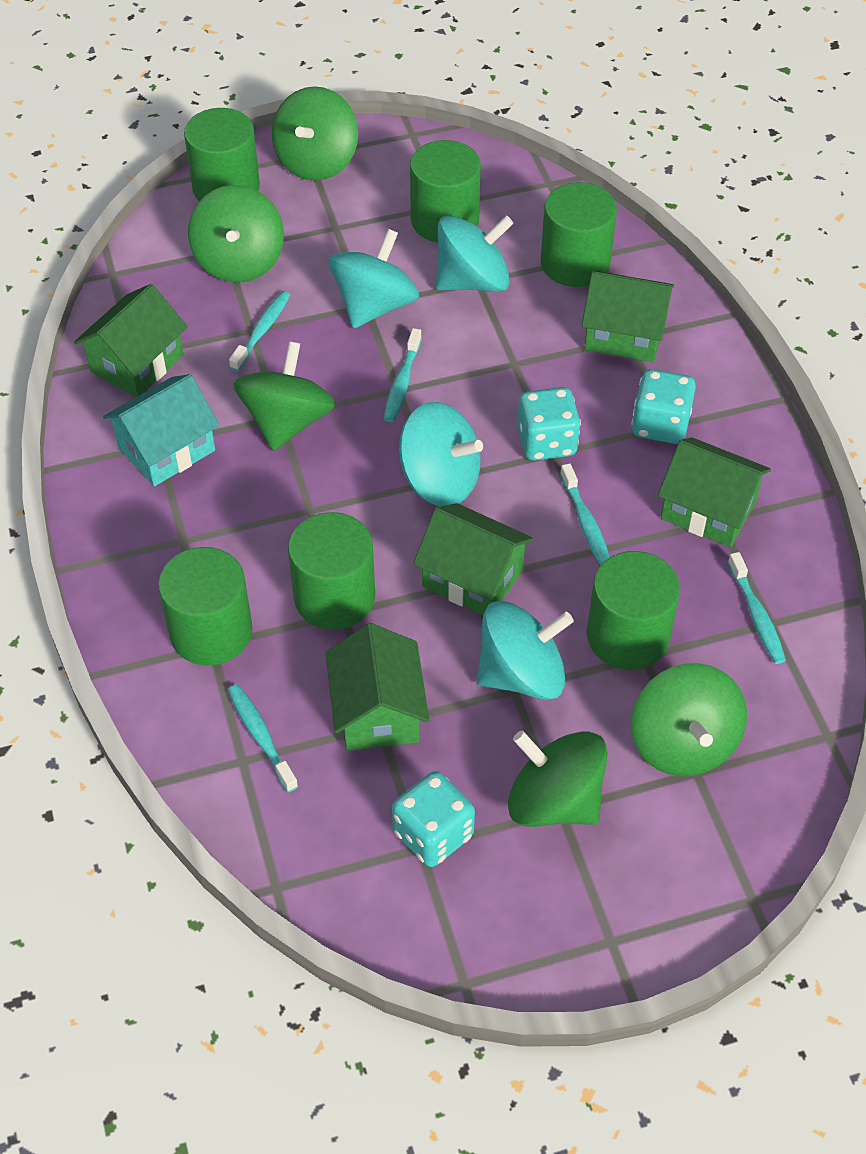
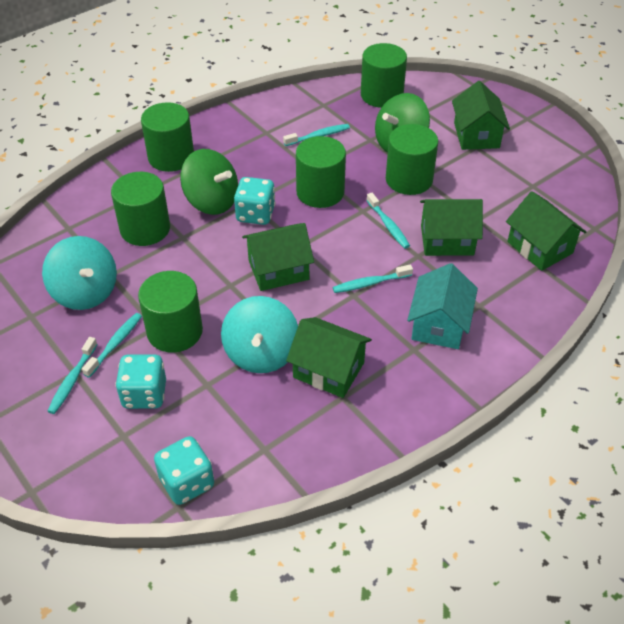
green spinning top: [188,185,284,283] [234,341,335,451] [272,87,358,181] [508,731,608,827] [631,663,747,776] = 5 -> [180,149,238,215] [375,93,430,152] = 2
turquoise spinning top: [329,229,419,328] [399,402,483,506] [436,215,514,292] [477,601,574,700] = 4 -> [42,236,117,310] [221,296,298,373] = 2

